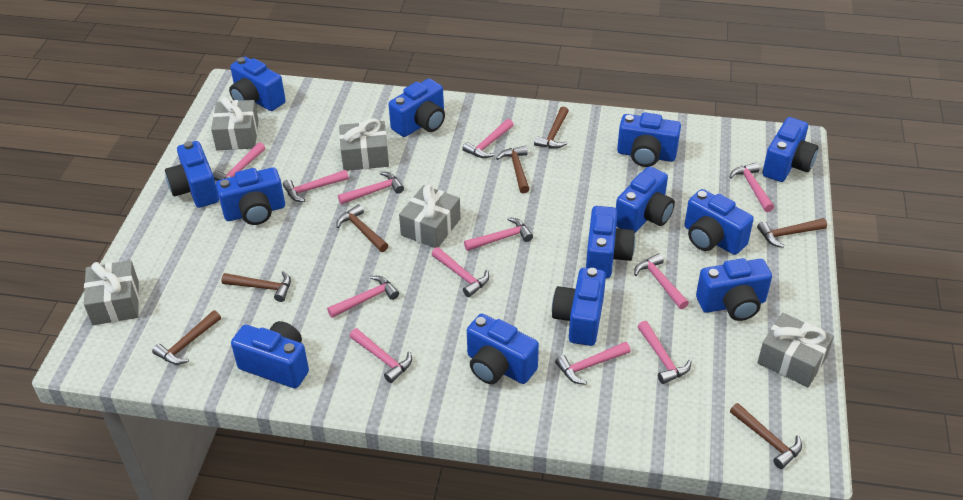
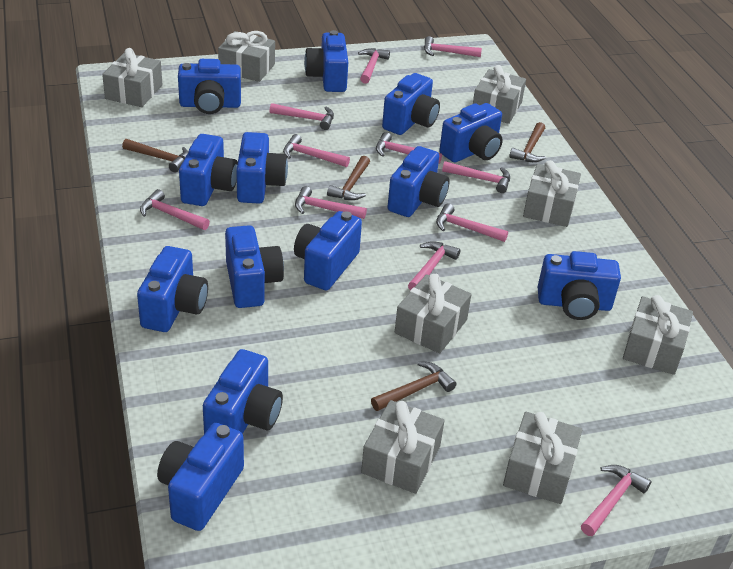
brown hammer: [152,310,221,365] [221,271,291,302] [336,204,388,252] [496,146,529,193] [534,107,569,149] [730,403,802,469] [757,218,827,248] = 7 -> [122,139,188,173] [327,156,370,200] [371,362,457,411] [509,122,546,162] = 4
grey gift: [84,260,139,325] [211,97,259,150] [339,118,389,171] [399,184,461,248] [757,313,834,387] = 5 -> [102,48,162,107] [218,31,275,82] [361,400,445,494] [395,274,472,353] [473,65,526,124] [503,412,582,504] [523,160,581,227] [623,295,693,375] = 8
pink hammer: [213,142,265,181] [283,170,349,202] [327,276,399,318] [338,172,404,204] [350,328,412,383] [431,247,489,297] [462,119,514,158] [464,217,533,251] [555,342,631,385] [634,253,689,309] [638,321,692,384] [730,163,774,212] = 12 -> [140,189,210,230] [270,103,334,130] [283,134,350,167] [295,186,367,219] [358,48,390,84] [376,132,442,164] [408,241,460,290] [424,36,482,57] [436,203,508,242] [442,161,510,193] [581,465,651,536] = 11

